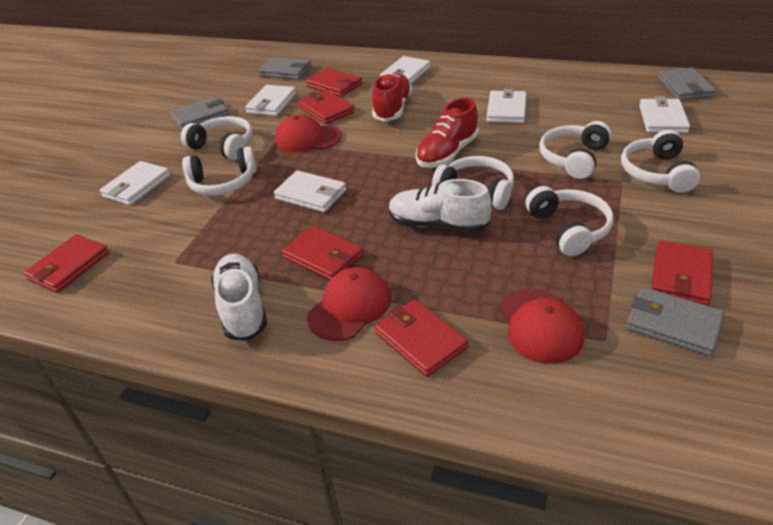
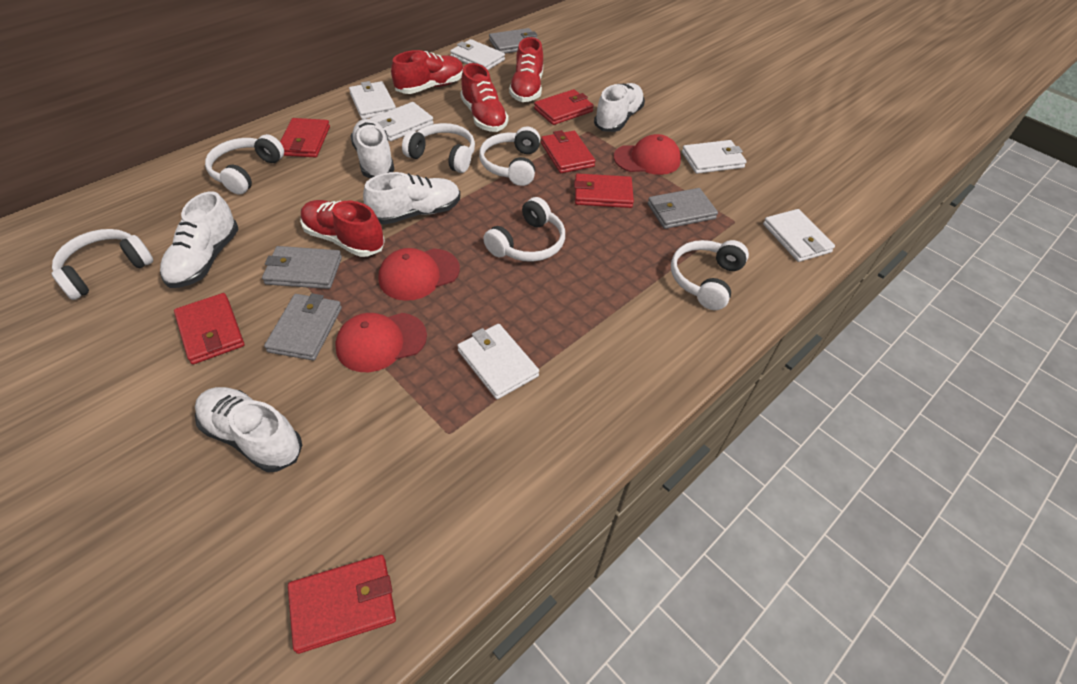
red shoe: [372,73,412,121] [416,97,479,168] = 2 -> [300,200,385,257] [391,50,464,94] [460,63,509,132] [509,37,543,102] = 4
white shoe: [211,254,267,341] [389,179,492,233] = 2 -> [160,191,239,288] [195,387,302,472] [350,119,395,178] [363,172,460,225] [594,83,645,132] = 5

